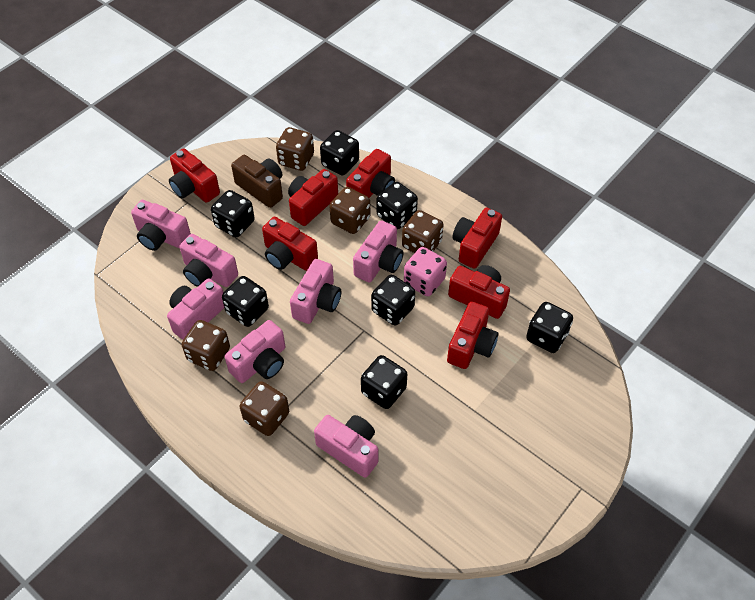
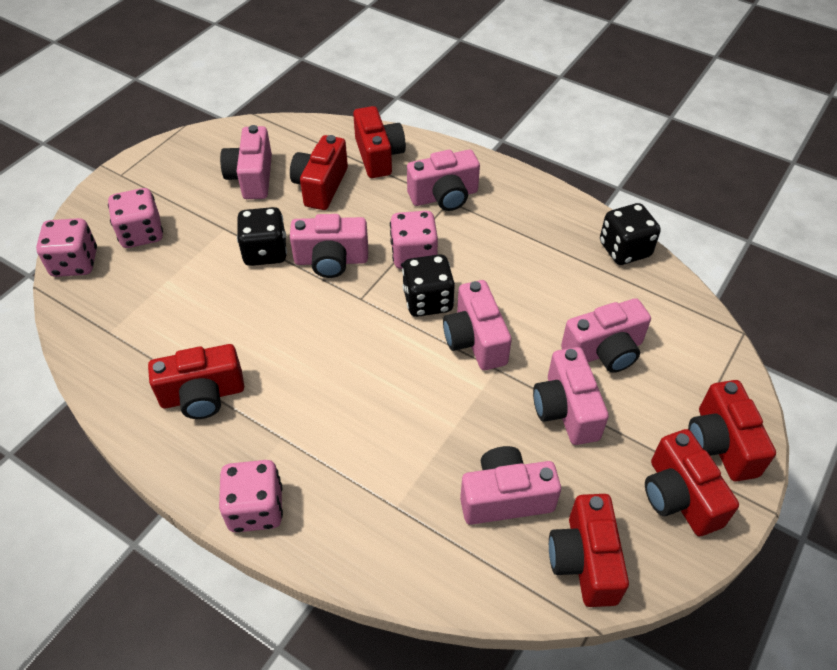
black dice: [211,190,255,237] [222,276,269,327] [320,130,359,175] [361,355,407,409] [371,275,415,325] [377,182,418,229] [526,302,573,353] = 7 -> [237,207,287,266] [402,254,455,317] [600,203,661,265] = 3
brown camera: [231,155,283,208] = 1 -> none = 0
brown dice: [182,320,230,371] [239,381,289,436] [276,127,314,171] [330,187,370,234] [402,210,444,253] = 5 -> none = 0
pink dice: [404,247,447,296] = 1 -> [36,218,97,277] [108,188,163,248] [219,460,283,533] [390,211,438,269] = 4
red camera: [169,148,220,203] [262,217,318,271] [288,169,338,226] [346,149,395,198] [447,302,498,369] [448,265,510,319] [452,207,502,269] = 7 -> [148,344,244,419] [290,135,348,210] [353,106,406,178] [549,494,629,607] [645,429,739,536] [688,380,776,482] = 6

